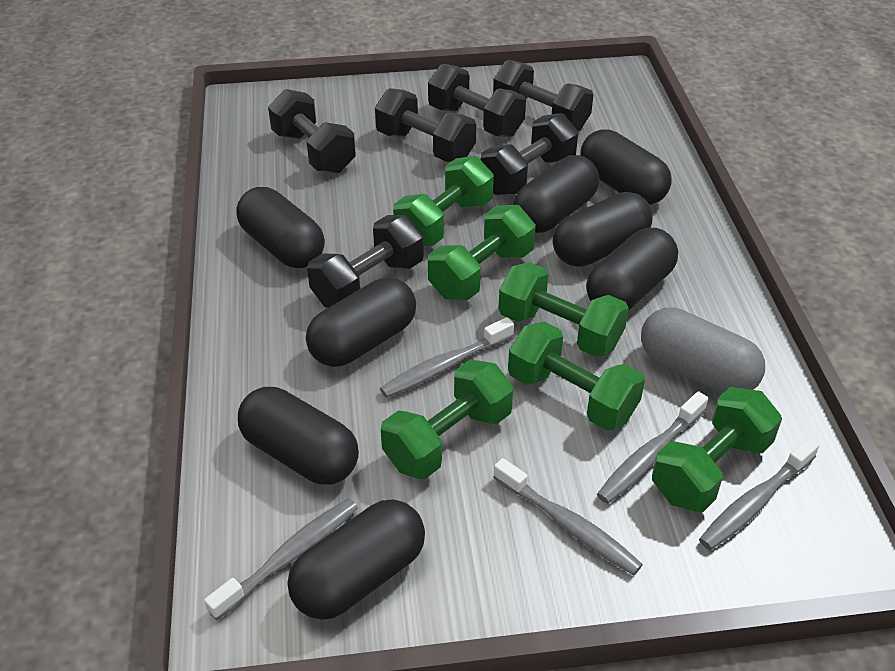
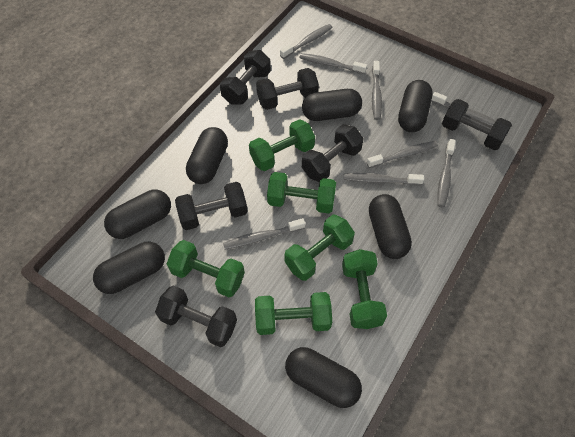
black capsule: [236,187,325,268] [238,387,359,485] [288,500,425,620] [306,277,416,367] [513,155,599,233] [553,192,653,267] [581,129,672,205] [586,228,678,309] = 8 -> [93,242,165,294] [104,190,171,239] [186,127,228,184] [285,347,362,408] [302,89,362,121] [369,194,412,259] [398,80,433,132] = 7
grey capsule: [641,307,765,393] = 1 -> none = 0
grey toothbrush: [204,498,358,620] [380,317,514,398] [493,458,643,575] [597,391,708,504] [699,437,820,550] = 5 -> [223,218,305,250] [280,24,333,59] [299,53,367,74] [344,173,424,185] [367,141,438,168] [372,61,382,120] [431,92,496,127] [437,139,456,207] = 8

